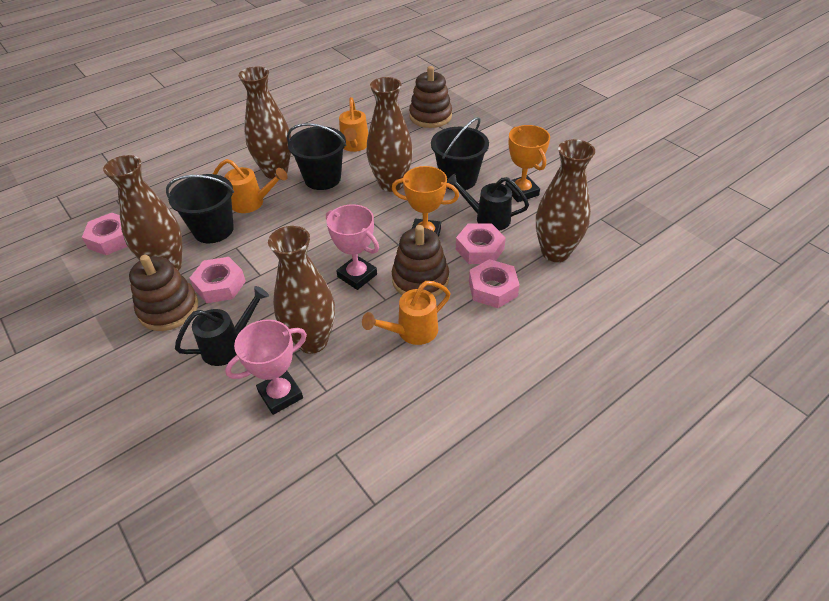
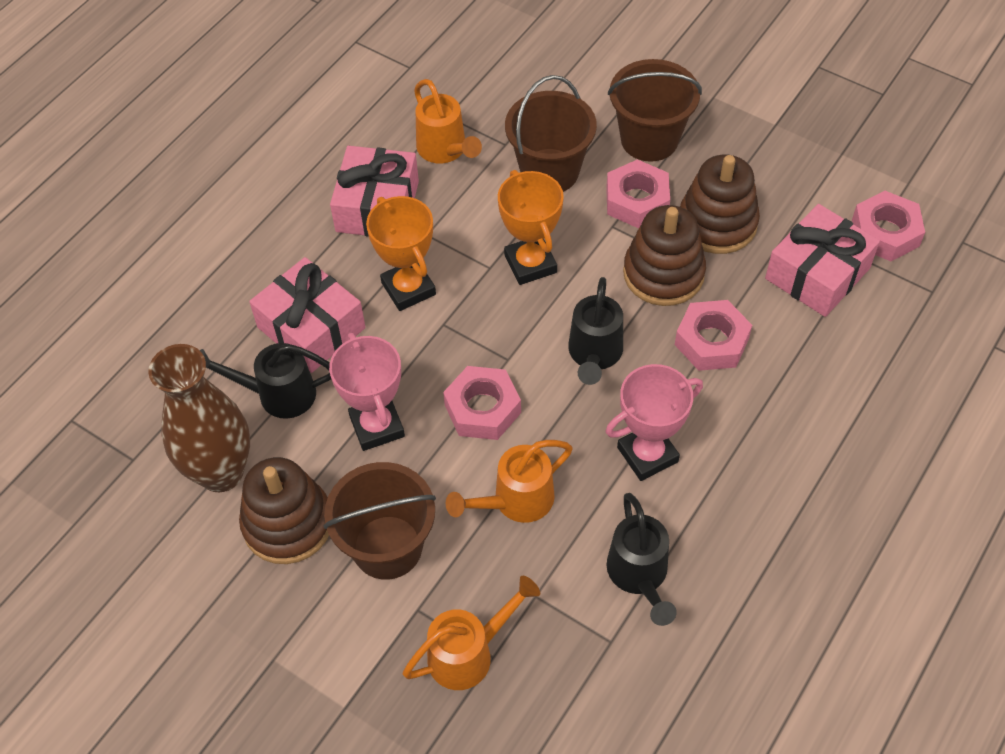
black bucket: [166,174,234,243] [287,123,346,190] [431,117,489,190] = 3 -> none = 0
black watering can: [175,286,269,366] [447,174,529,231] = 2 -> [200,343,331,419] [568,277,623,385] [607,493,677,626] = 3
brown bucket: none = 0 -> [324,462,436,580] [505,75,597,192] [608,59,702,162] = 3
brown vase: [103,155,182,271] [238,66,291,179] [268,226,335,354] [367,77,413,192] [536,139,595,262] = 5 -> [148,344,250,492] = 1
pink gift: none = 0 -> [249,257,365,373] [330,146,419,237] [765,204,880,317] = 3

